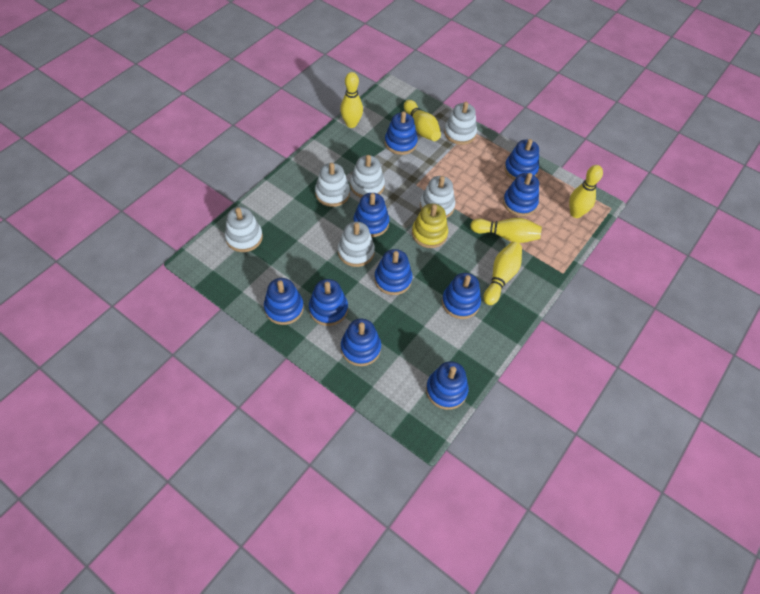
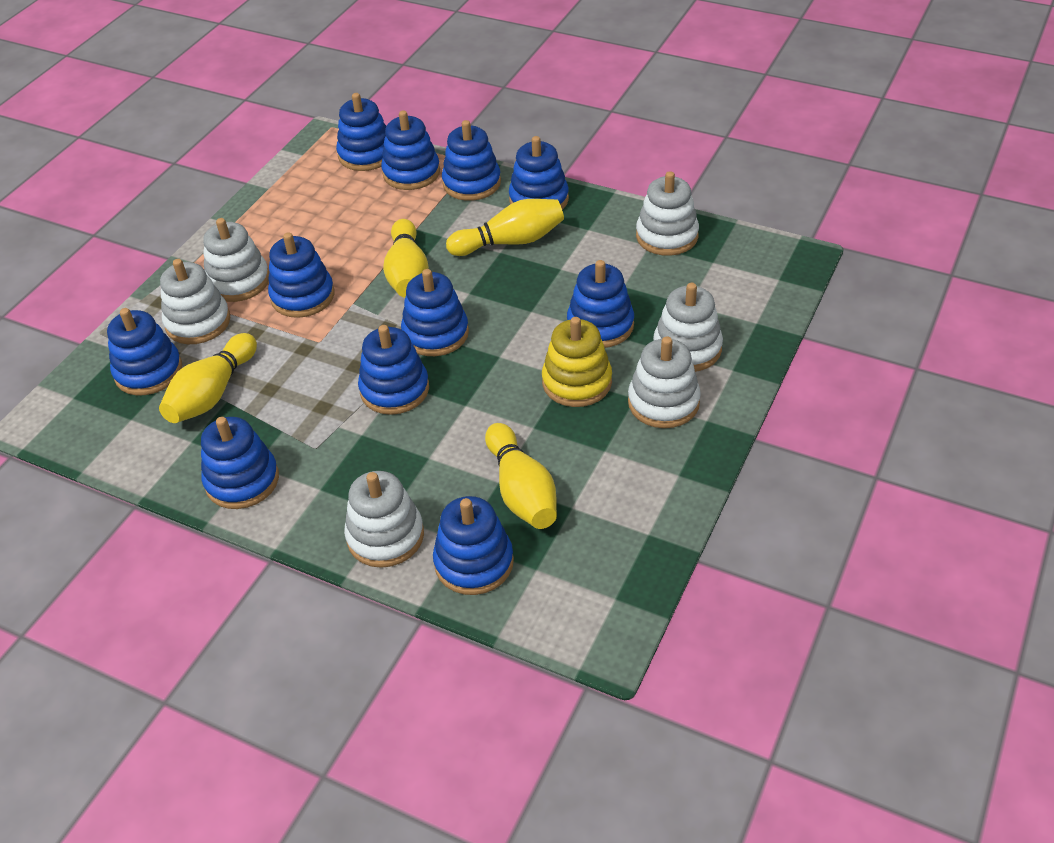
blue stacking toy: [264,278,304,325] [309,279,348,326] [341,319,381,366] [354,193,389,237] [374,249,413,295] [385,111,418,155] [426,361,469,410] [442,273,481,319] [503,173,539,216] [504,139,539,180] = 10 -> [107,308,182,395] [201,417,279,509] [268,232,334,318] [336,93,386,171] [358,325,429,415] [381,110,440,190] [401,269,469,356] [433,496,514,595] [442,120,501,201] [509,136,569,210] [567,260,634,348] = 11
yellow bowling pin: [340,72,363,128] [404,100,441,141] [470,218,542,243] [483,242,522,305] [569,165,603,218] = 5 -> [159,333,257,423] [383,219,429,298] [446,199,564,256] [485,423,557,529] = 4

